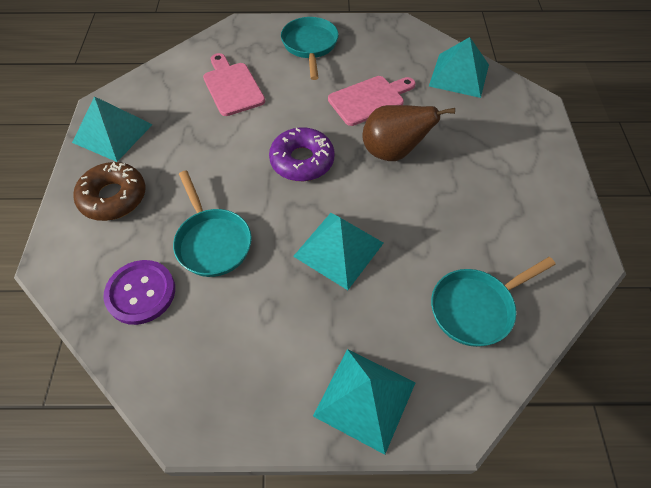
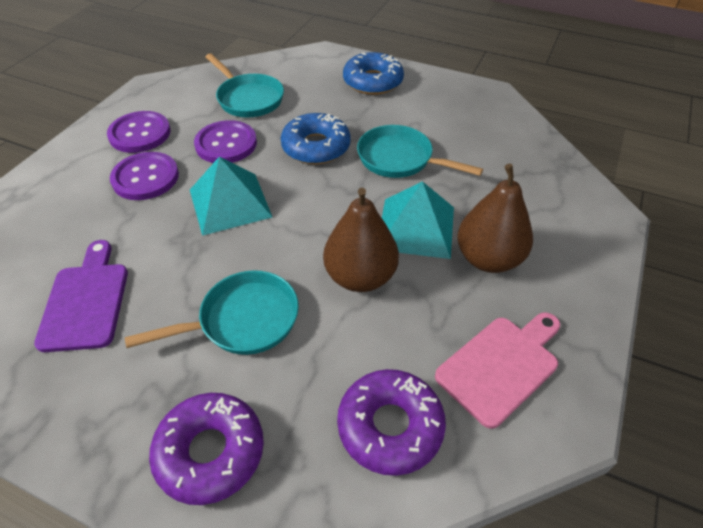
blue donut: none = 0 -> [281,113,351,164] [343,52,404,95] = 2
brown donut: [73,162,146,221] = 1 -> none = 0
brown pear: [362,105,455,161] = 1 -> [323,187,399,292] [457,164,533,273] = 2
pink cutting board: [203,53,265,116] [328,76,415,126] = 2 -> [435,312,560,429] = 1
purple button: [103,260,175,325] = 1 -> [107,111,171,153] [110,152,179,200] [194,120,257,163] = 3
purple cutting board: none = 0 -> [34,240,128,352] = 1
purple donut: [269,127,335,181] = 1 -> [149,393,264,505] [337,369,446,476] = 2
turquoise pyramid: [72,96,153,162] [293,213,384,290] [313,349,416,455] [429,37,489,98] = 4 -> [190,157,272,236] [382,181,454,259] = 2

